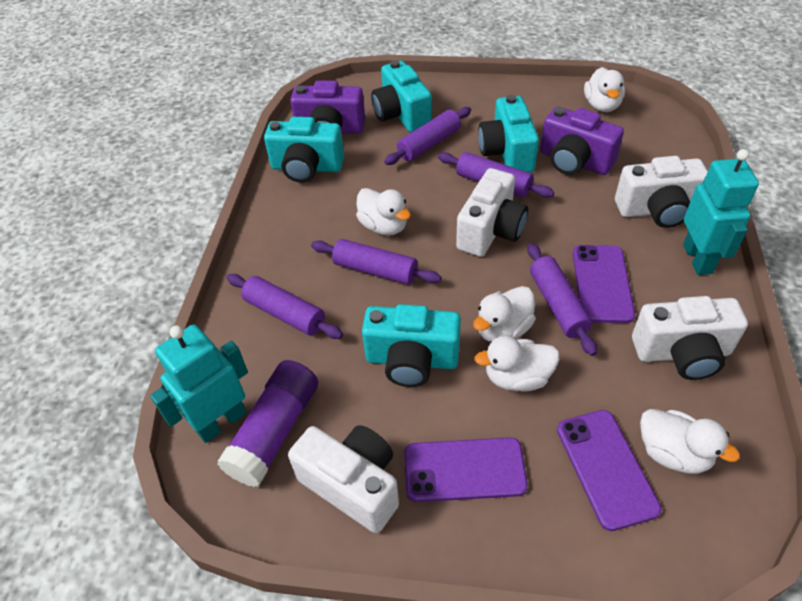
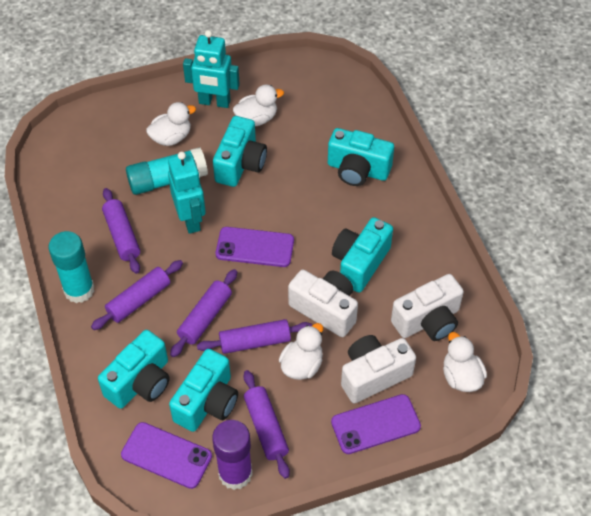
purple camera: [290,80,365,134] [540,107,624,175] = 2 -> none = 0
turquoise camera: [264,117,344,182] [362,304,461,387] [371,60,432,132] [478,95,539,173] = 4 -> [98,330,170,409] [169,349,238,432] [213,116,267,187] [328,128,394,186] [332,217,393,292] = 5
turquoise glue stick: none = 0 -> [48,231,94,303] [126,147,208,195] = 2
white camera: [288,425,399,533] [456,168,528,257] [615,156,708,228] [632,296,748,380] = 4 -> [288,270,358,337] [341,335,416,403] [391,274,464,341] = 3
white duck: [356,188,411,236] [473,286,536,342] [474,336,559,392] [584,67,625,112] [640,409,740,474] = 5 -> [146,102,196,146] [233,85,284,126] [279,323,323,380] [443,332,487,392] = 4

